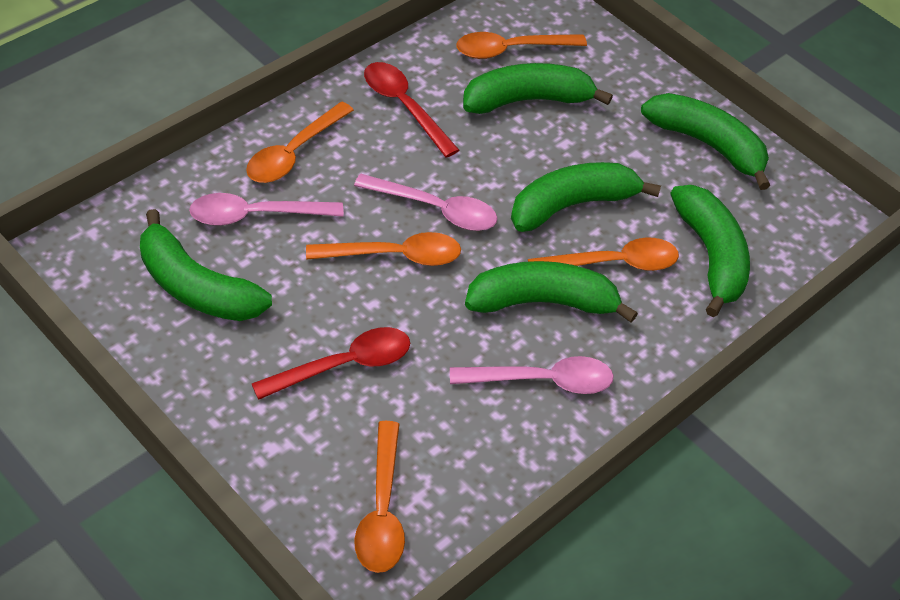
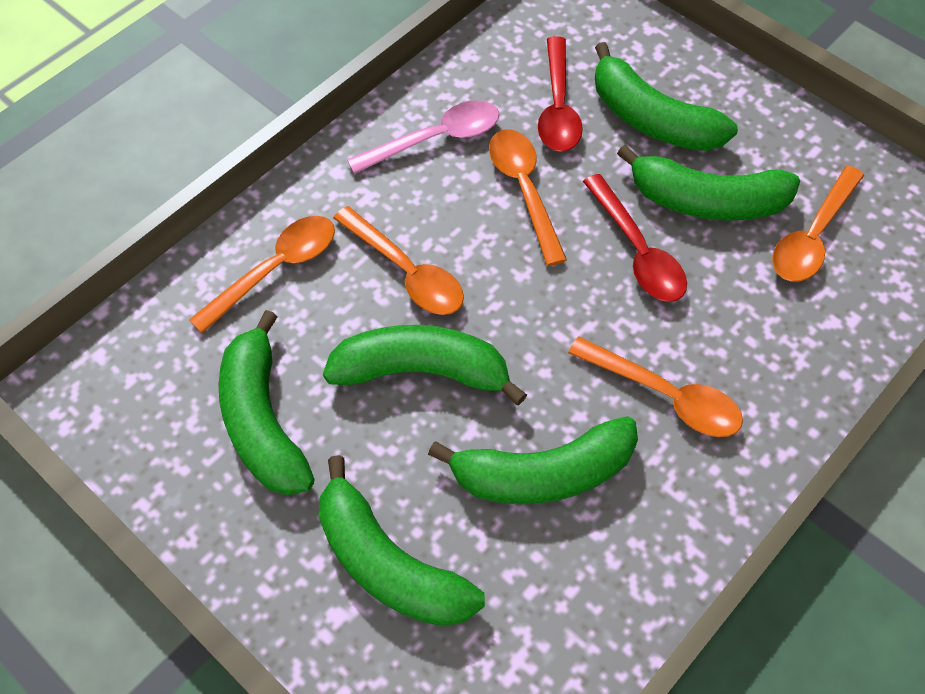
pink spoon: [189,193,344,226] [354,173,497,231] [450,356,614,394] = 3 -> [347,100,499,174] = 1

